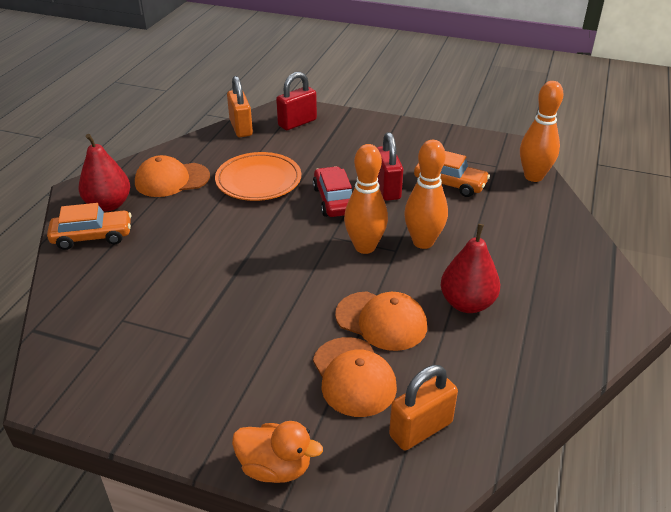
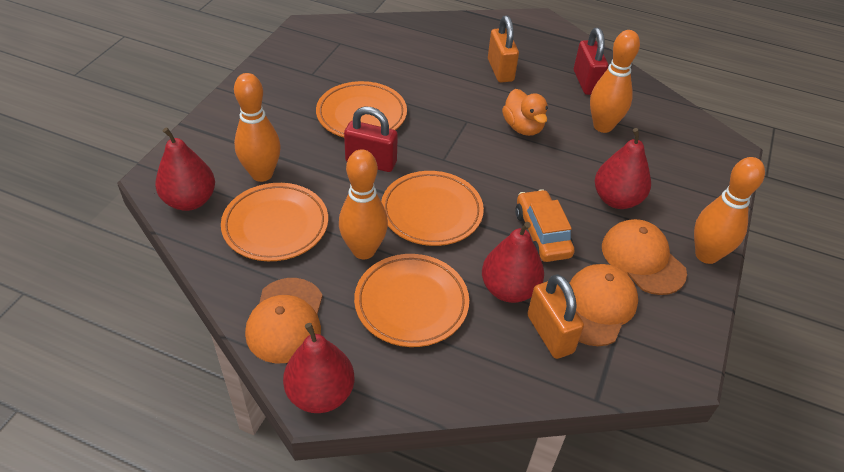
orange bowling pin: [344,144,388,254] [404,140,448,249] [520,81,564,182] = 3 -> [234,73,281,182] [339,149,388,259] [590,30,640,133] [694,157,765,264] = 4
orange car: [47,203,131,250] [414,151,490,197] = 2 -> [515,189,575,262] = 1
orange plate: [215,152,301,201] = 1 -> [221,183,328,261] [316,81,407,137] [354,254,469,347] [381,171,484,246] = 4
red car: [313,166,352,217] = 1 -> none = 0
red pear: [79,134,130,212] [440,224,500,313] = 2 -> [155,127,215,211] [283,323,354,413] [482,222,544,303] [595,128,651,209] = 4

